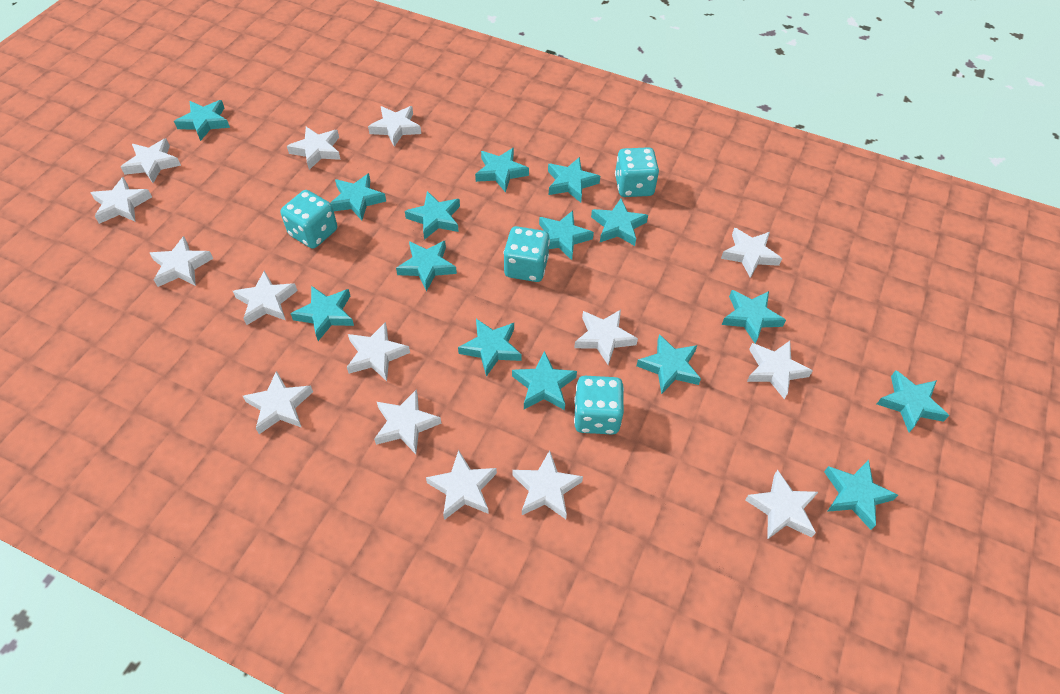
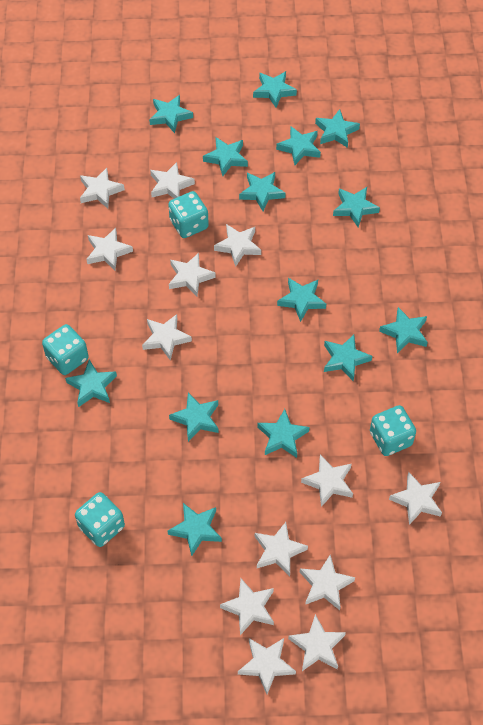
turquoise star: [174,100,230,141] [290,286,354,341] [330,173,386,220] [396,241,457,291] [405,191,460,240] [458,319,522,377] [475,148,529,193] [512,351,577,410] [539,211,594,260] [548,157,600,203] [591,199,648,246] [636,334,701,394] [722,290,786,344] [824,460,898,530] [877,370,949,432] = 15 -> [65,360,117,407] [149,95,193,133] [168,503,222,556] [169,392,219,442] [203,137,248,176] [239,172,286,211] [253,71,297,108] [257,409,309,458] [276,126,321,165] [277,278,326,322] [315,109,360,148] [324,335,372,381] [333,187,380,227] [379,307,428,353] = 14
white star: [90,177,152,224] [121,138,181,183] [150,236,213,287] [233,271,298,325] [243,371,313,434] [287,127,341,170] [347,322,410,381] [368,106,421,147] [374,389,441,454] [426,450,497,520] [512,450,583,519] [574,310,638,365] [721,228,782,278] [745,470,818,540] [747,341,813,399] = 15 -> [80,168,125,209] [87,228,133,271] [142,314,192,361] [150,162,195,199] [169,253,216,297] [214,224,261,267] [220,579,274,635] [238,638,296,694] [255,522,308,576] [288,614,346,671] [300,555,355,610] [301,455,353,507] [389,472,442,525] = 13

